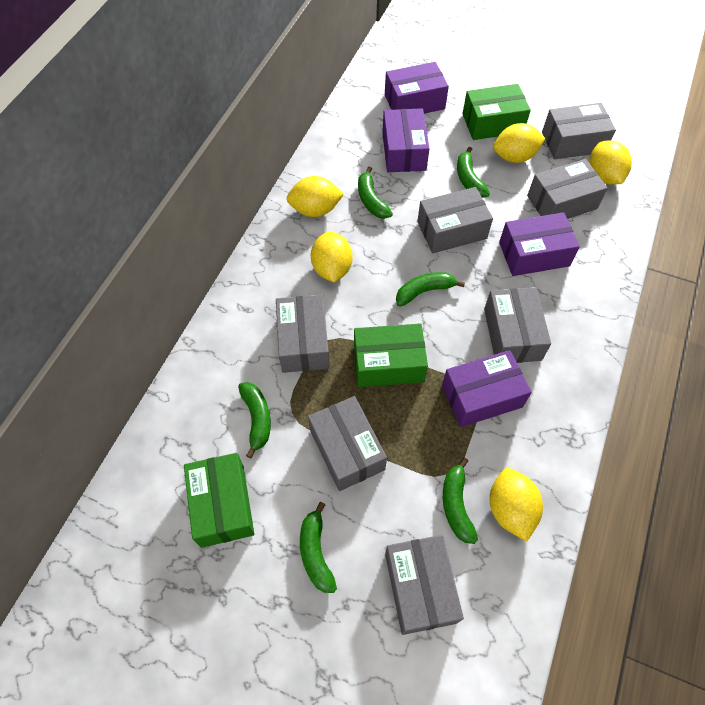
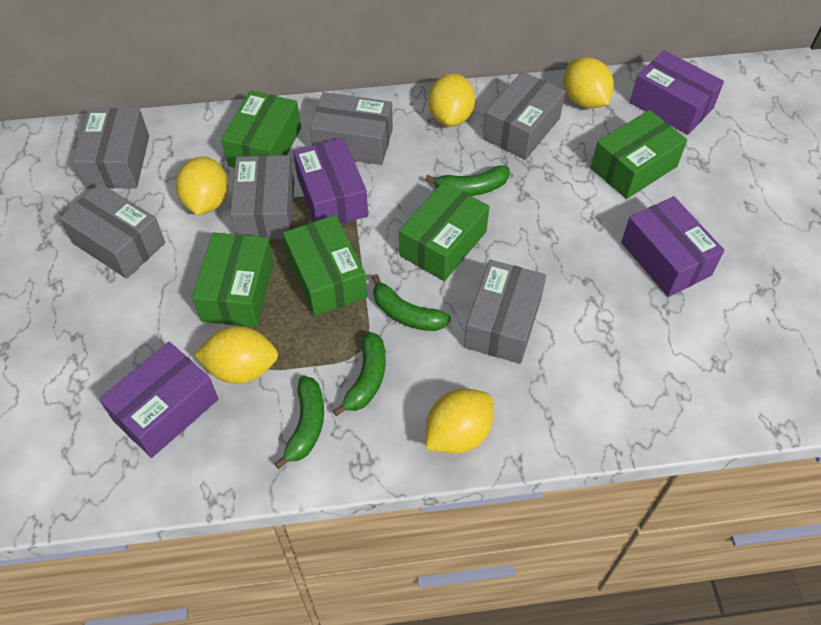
green banana: [238,382,271,459] [300,502,337,593] [358,167,393,219] [396,272,465,307] [443,457,478,544] [457,147,490,198] = 6 -> [274,376,324,469] [333,332,386,416] [372,274,451,331] [425,165,509,196] = 4
green box: [184,453,254,548] [354,323,428,387] [462,84,531,140] = 3 -> [192,232,274,327] [221,90,301,168] [283,215,367,316] [399,182,490,281] [591,110,687,199] = 5
grey box: [276,295,330,373] [308,396,387,491] [385,535,464,635] [417,187,493,253] [484,287,551,363] [527,159,608,219] [542,103,616,159] = 7 -> [59,183,165,279] [73,108,149,189] [230,155,294,239] [310,92,393,165] [464,260,546,364] [483,71,565,160] = 6

